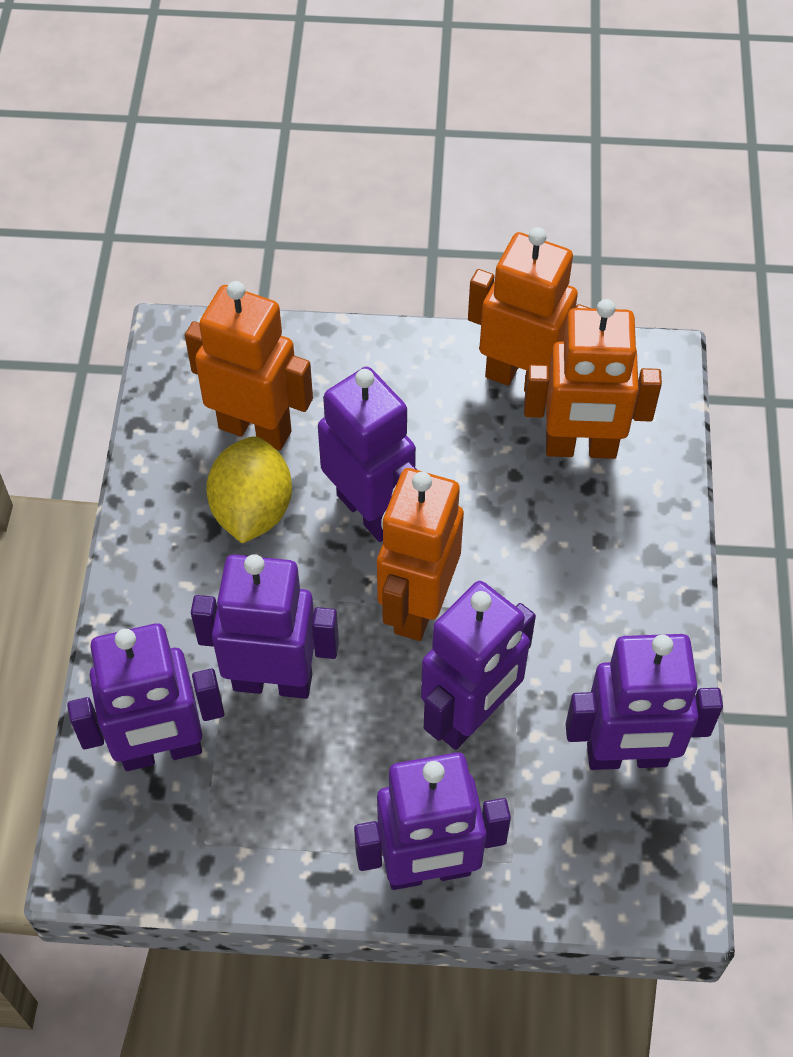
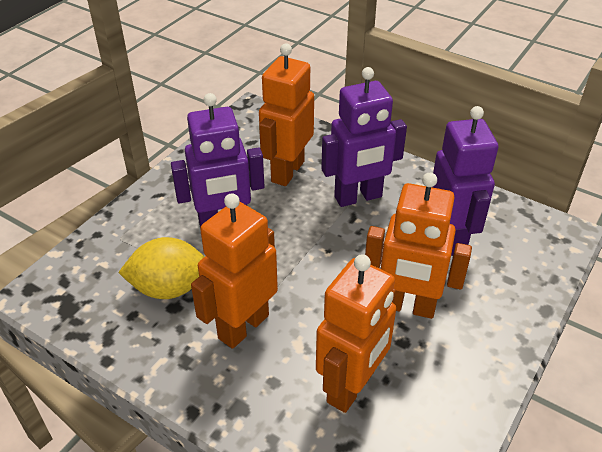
purple robot: [67,623,224,771] [191,554,339,699] [318,367,417,542] [354,752,511,890] [421,581,536,750] [565,634,723,770] = 6 -> [171,93,265,228] [321,67,407,207] [432,106,498,256] = 3

